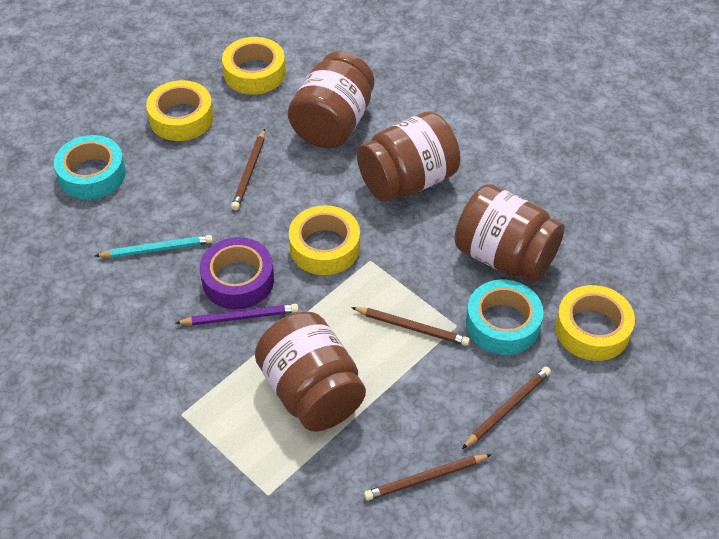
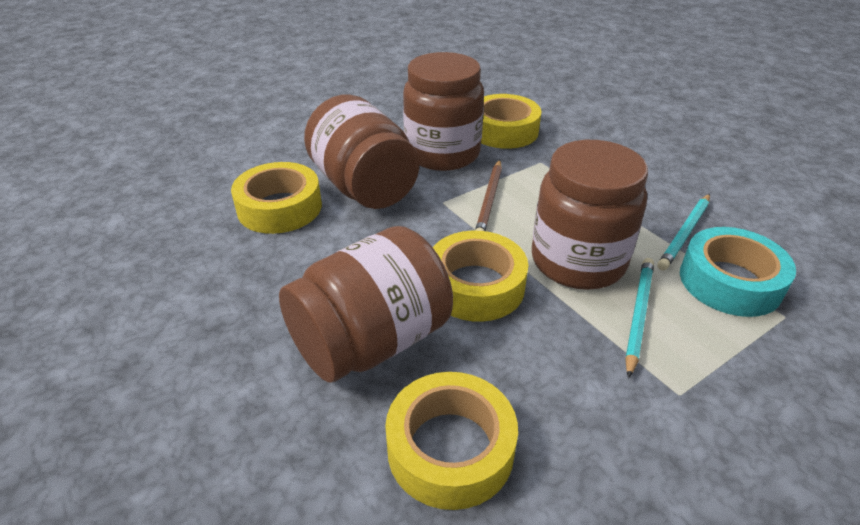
brown pencil: [231,129,265,210] [351,307,470,346] [364,454,492,501] [462,367,551,449] = 4 -> [475,160,502,231] = 1
purple pencil: [176,304,298,325] = 1 -> none = 0
purple tape: [200,237,274,309] = 1 -> none = 0
turquoise pencil: [95,235,213,258] = 1 -> [625,258,654,379] [657,194,710,271] = 2
turquoise tape: [54,135,126,200] [466,279,543,355] = 2 -> [680,227,796,317] = 1

